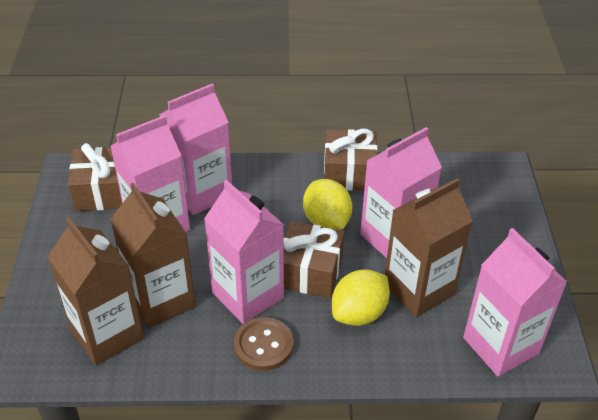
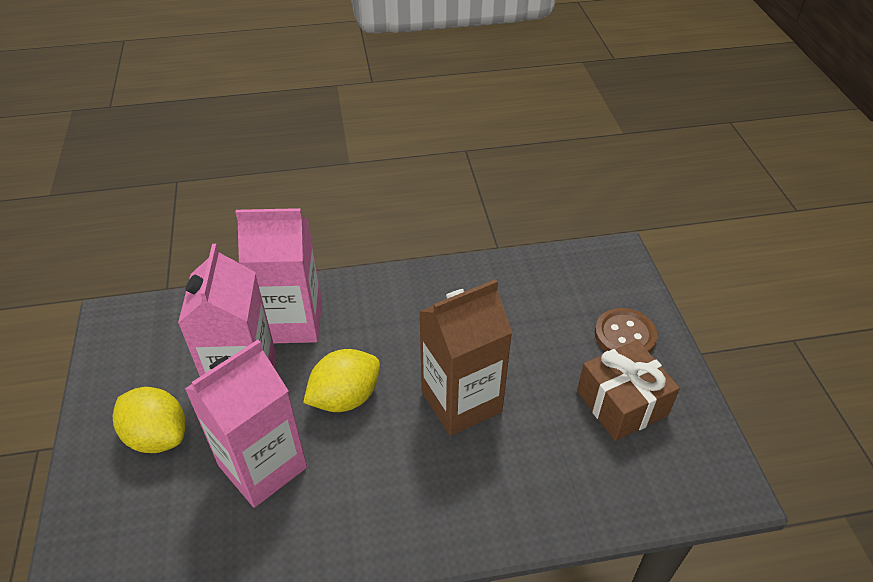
brown carton: [48,218,144,366] [110,183,196,328] [385,178,473,317] = 3 -> [419,279,513,436] = 1
brown gift: [68,143,122,211] [284,221,344,298] [324,129,377,191] = 3 -> [577,340,680,441] = 1
pink carton: [111,115,190,232] [159,83,232,215] [204,180,284,324] [360,127,442,258] [463,228,567,377] = 5 -> [178,244,276,376] [185,340,307,508] [235,208,322,343] = 3

